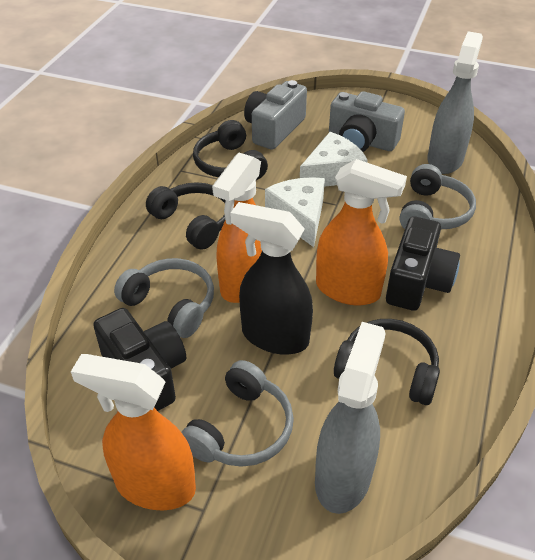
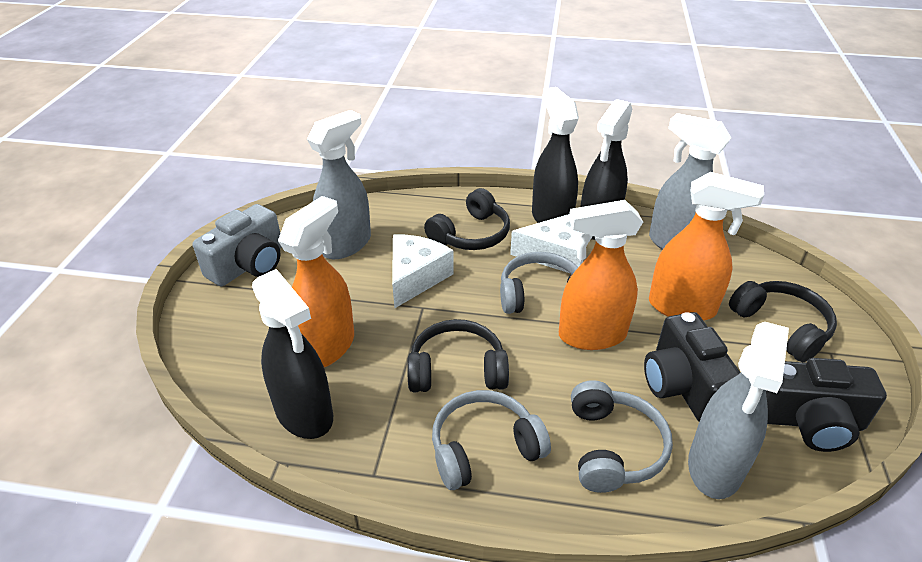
black spray bottle: [230,202,313,355] = 1 -> [252,269,333,439] [532,87,579,223] [581,99,632,240] = 3
grey camera: [244,80,307,150] [329,91,405,152] = 2 -> [193,204,281,286] = 1
grey spray bottle: [315,322,386,514] [427,31,483,174] = 2 -> [307,110,371,259] [649,113,731,250] [688,322,789,499] = 3

